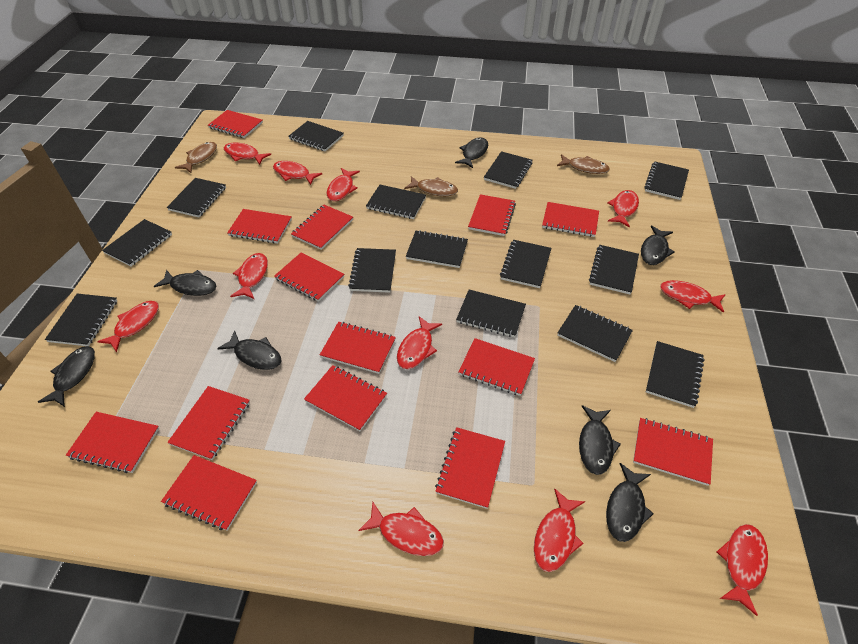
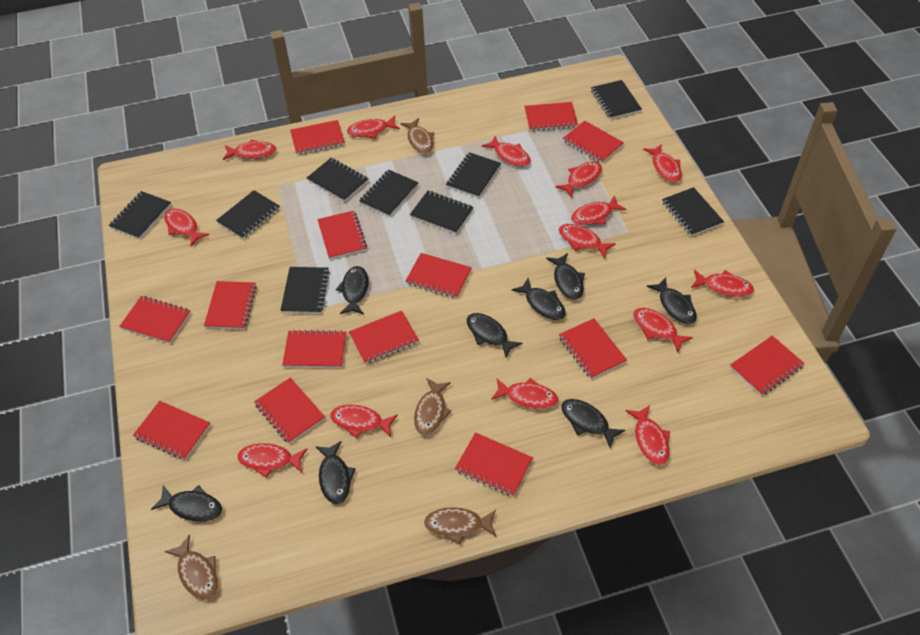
black fish: [38,346,95,407] [154,270,216,296] [217,330,281,370] [455,137,488,168] [579,405,621,475] [606,463,654,542] [641,225,675,265] = 7 -> [151,485,222,522] [315,441,355,504] [336,266,368,314] [467,313,523,358] [511,278,566,320] [546,253,585,300] [561,399,625,449] [646,277,697,324] = 8
black notebook: [45,294,118,346] [102,219,172,267] [167,178,226,217] [288,121,344,151] [348,248,396,293] [366,185,426,219] [406,230,468,268] [456,290,526,338] [484,151,532,189] [500,240,551,288] [557,305,633,362] [589,245,639,294] [644,161,689,200] [646,341,704,408] = 14 -> [109,191,171,239] [216,190,280,239] [280,267,330,314] [307,158,368,202] [359,169,419,217] [410,191,474,234] [446,152,501,198] [591,80,642,119] [662,187,724,236] = 9
brown fish: [175,142,217,173] [404,176,458,196] [557,154,610,174] = 3 -> [164,535,218,600] [400,118,434,154] [414,378,452,436] [424,507,496,545] = 4
red fish: [97,301,159,352] [224,143,271,165] [230,253,268,299] [273,161,322,185] [327,168,360,201] [358,502,444,556] [397,316,442,369] [534,488,585,572] [607,190,639,227] [660,280,726,313] [717,524,768,616] = 11 -> [164,209,209,246] [223,139,276,160] [237,443,307,478] [330,405,398,438] [347,116,400,139] [482,136,531,167] [491,378,558,409] [555,161,602,198] [559,224,616,259] [571,195,626,225] [626,405,670,465] [633,308,693,352] [643,144,682,182] [691,270,754,297] = 14

